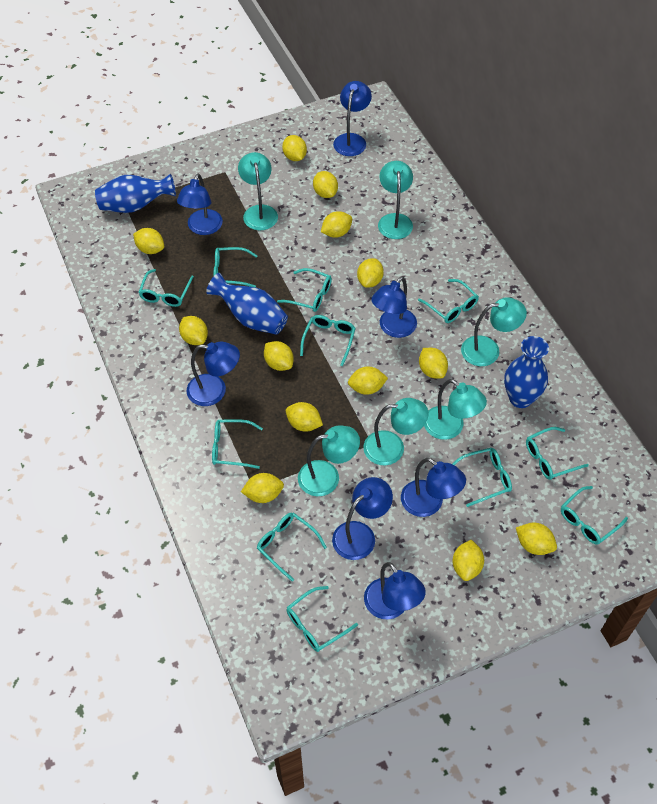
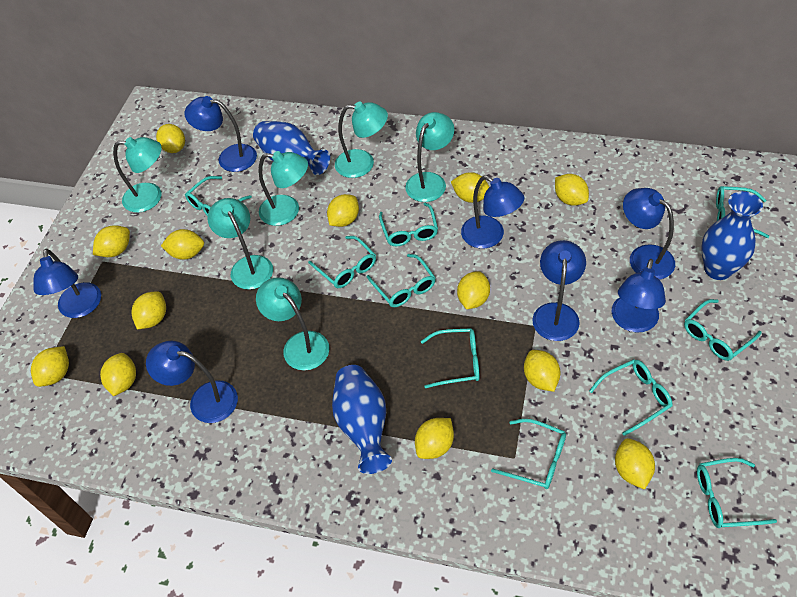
turquoise glasses: [138,269,194,307] [212,419,263,469] [213,247,258,287] [257,513,327,582] [277,268,332,312] [286,586,358,652] [300,315,356,366] [418,279,479,323] [453,448,512,507] [526,427,589,480] [561,486,628,545] = 11 -> [185,176,252,216] [308,236,376,288] [367,254,436,307] [379,203,438,246] [421,328,480,388] [491,419,566,489] [589,359,672,436] [684,299,762,361] [697,458,777,528] [716,186,769,238] = 10

